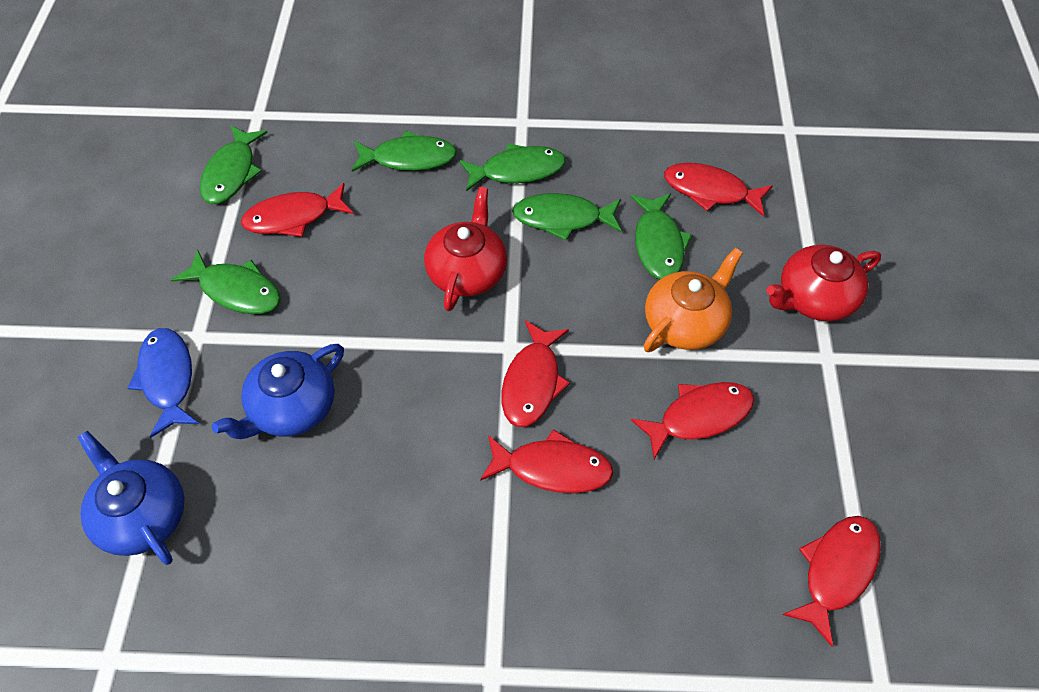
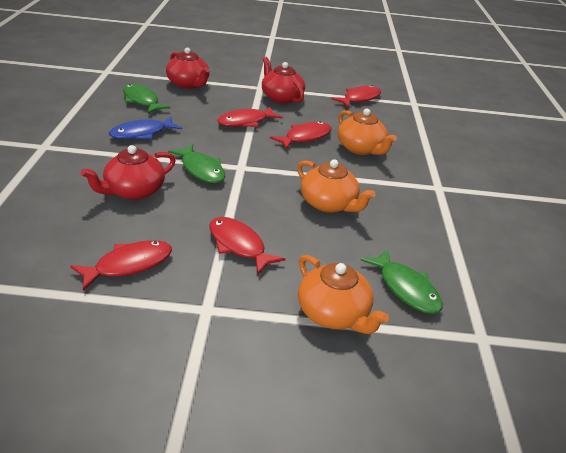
blue teapot: [78,431,184,565] [212,344,344,439] = 2 -> none = 0
green fish: [171,249,281,314] [200,125,268,204] [352,131,457,172] [459,143,566,191] [512,193,622,241] [630,193,692,279] = 6 -> [123,84,170,114] [168,144,225,183] [361,249,443,314] = 3
orange teapot: [643,248,743,352] = 1 -> [297,160,375,213] [298,255,389,334] [338,109,397,155] = 3
red fish: [241,183,354,237] [480,429,614,493] [501,320,570,427] [631,382,754,459] [664,163,772,217] [782,516,881,647] = 6 -> [70,240,172,291] [209,217,285,274] [217,107,282,127] [270,121,331,149] [331,85,381,107] = 5
red teapot: [424,187,507,311] [766,245,881,321] = 2 -> [81,145,176,200] [166,48,210,89] [262,57,305,104] = 3

